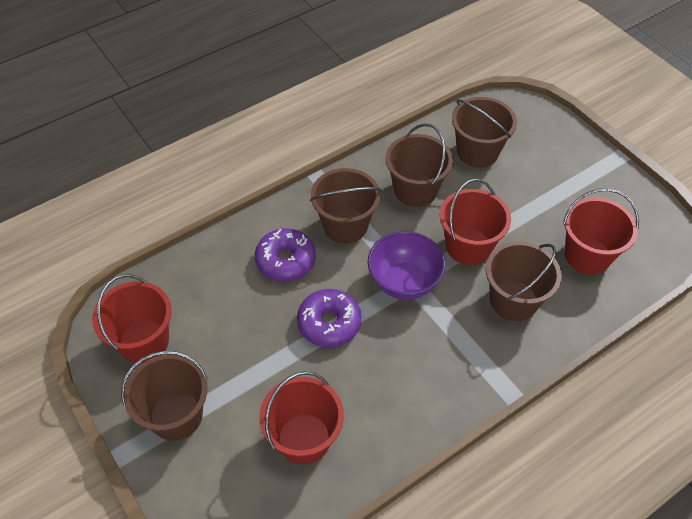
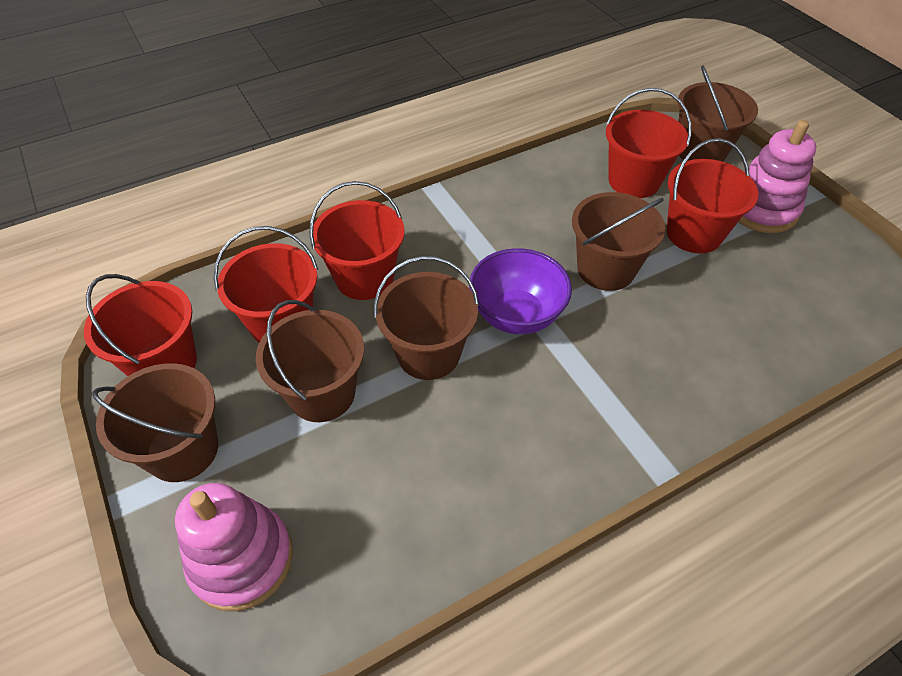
pink stacking toy: none = 0 -> [175,483,293,611] [738,120,817,233] = 2
purple donut: [255,228,316,282] [297,289,361,348] = 2 -> none = 0
red bucket: [92,274,172,364] [259,371,344,465] [440,179,511,265] [563,188,639,274] = 4 -> [84,274,197,376] [214,226,318,343] [309,181,405,300] [606,88,691,198] [666,138,758,254] = 5

